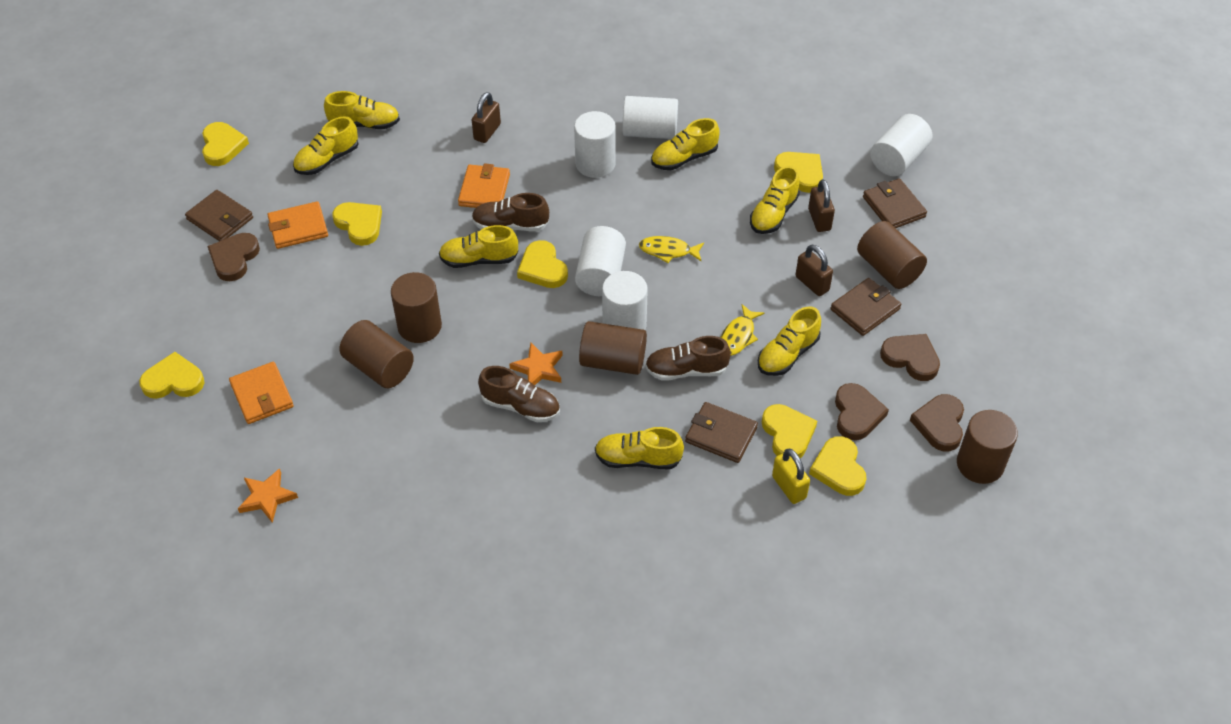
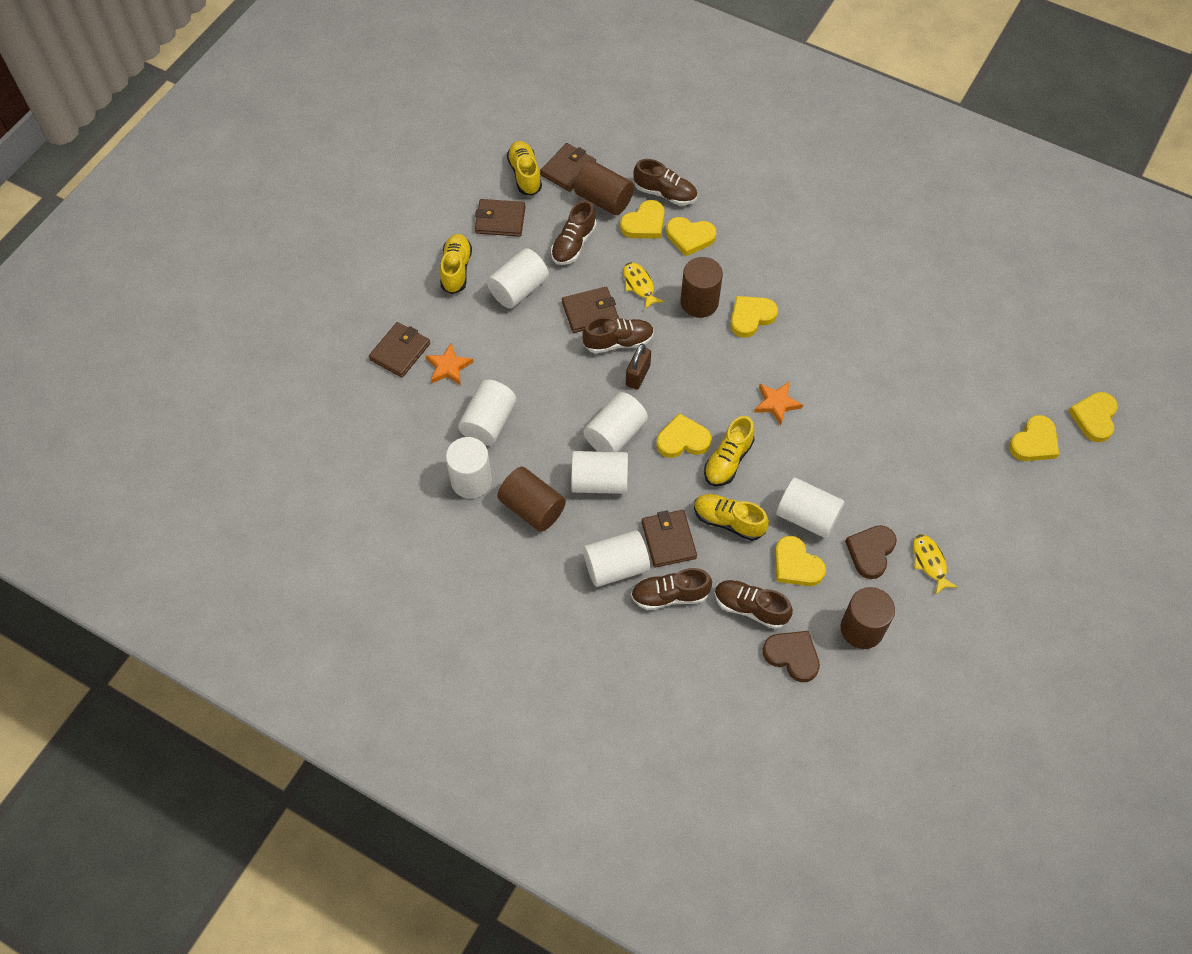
brown cylinder: [340,320,414,388] [391,272,442,343] [579,321,647,375] [857,221,927,289] [957,410,1018,484] = 5 -> [498,467,566,532] [574,161,634,215] [681,257,723,318] [841,587,895,649] = 4
brown heart: [207,233,260,281] [835,383,889,440] [880,334,940,381] [910,394,964,451] = 4 -> [763,631,820,682] [845,525,897,579] = 2
brown padlock: [472,92,501,143] [795,244,833,296] [808,179,835,232] = 3 -> [626,344,651,390] = 1
brown shoe: [472,193,549,231] [478,366,560,422] [645,336,731,381] = 3 -> [551,200,596,265] [583,317,654,353] [631,568,712,610] [633,159,697,205] [715,580,793,629] = 5
brown wallet: [185,190,253,241] [685,402,758,463] [830,278,901,336] [863,178,927,228] = 4 -> [369,322,430,378] [475,199,526,237] [540,143,596,192] [562,287,619,333] [641,510,697,568] = 5
orange wallet: [229,362,294,424] [268,201,328,249] [458,163,510,208] = 3 -> none = 0
white cylinder: [574,111,616,178] [575,226,626,296] [602,271,648,330] [622,96,678,139] [870,114,932,176] = 5 -> [446,437,492,499] [458,380,516,446] [487,248,549,309] [571,451,628,494] [583,530,650,587] [584,392,648,452] [776,477,845,538] = 7
yellow padlock: [772,449,810,504] = 1 -> none = 0
yellow shoe: [293,116,359,175] [324,91,400,129] [439,225,518,268] [595,427,684,469] [651,118,720,170] [750,166,800,234] [758,306,821,376] = 7 -> [440,234,472,294] [507,141,542,196] [694,494,769,541] [704,416,755,486] = 4

